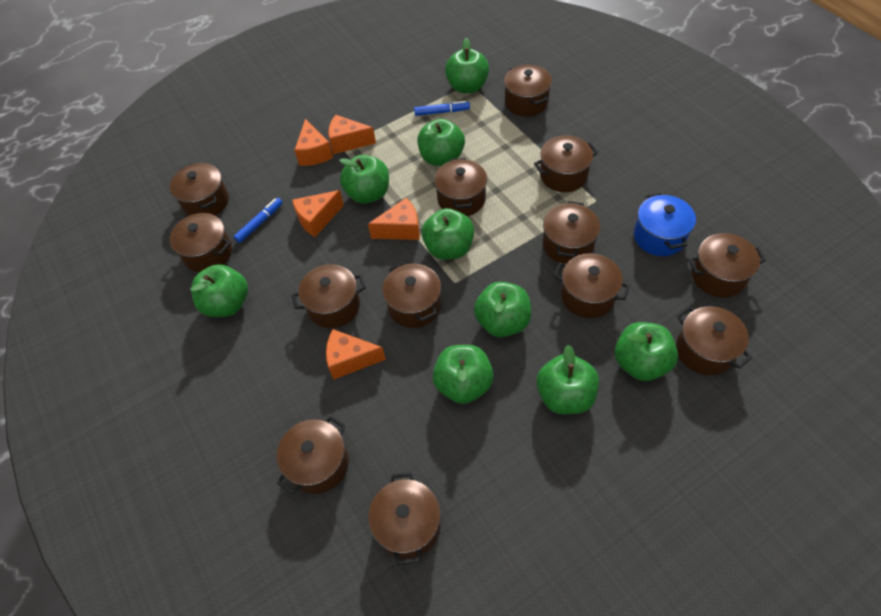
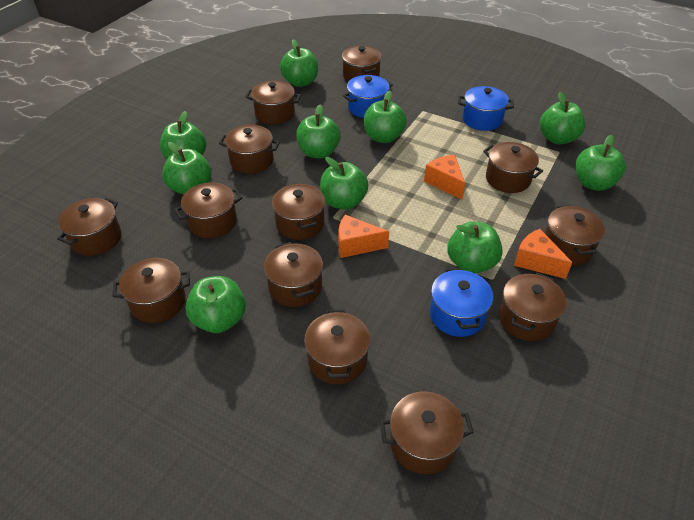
blue marker: [234,198,283,243] [414,101,470,116] = 2 -> none = 0
blue pot: [634,193,696,256] = 1 -> [343,75,393,118] [430,268,493,337] [458,86,514,131] = 3
green apple: [190,264,248,317] [339,155,389,204] [417,119,465,166] [421,208,474,260] [433,345,494,404] [445,38,489,94] [474,282,531,337] [536,345,599,414] [615,322,678,381] = 9 -> [160,111,206,159] [162,142,211,195] [185,276,246,333] [280,39,318,87] [296,105,341,158] [320,157,368,210] [364,91,407,143] [447,221,503,274] [540,92,585,144] [576,135,626,191] = 10
orange cheese: [292,190,344,237] [294,119,333,166] [326,329,386,380] [328,115,376,154] [368,198,420,240] = 5 -> [338,215,389,258] [424,155,465,200] [514,229,572,279] = 3

